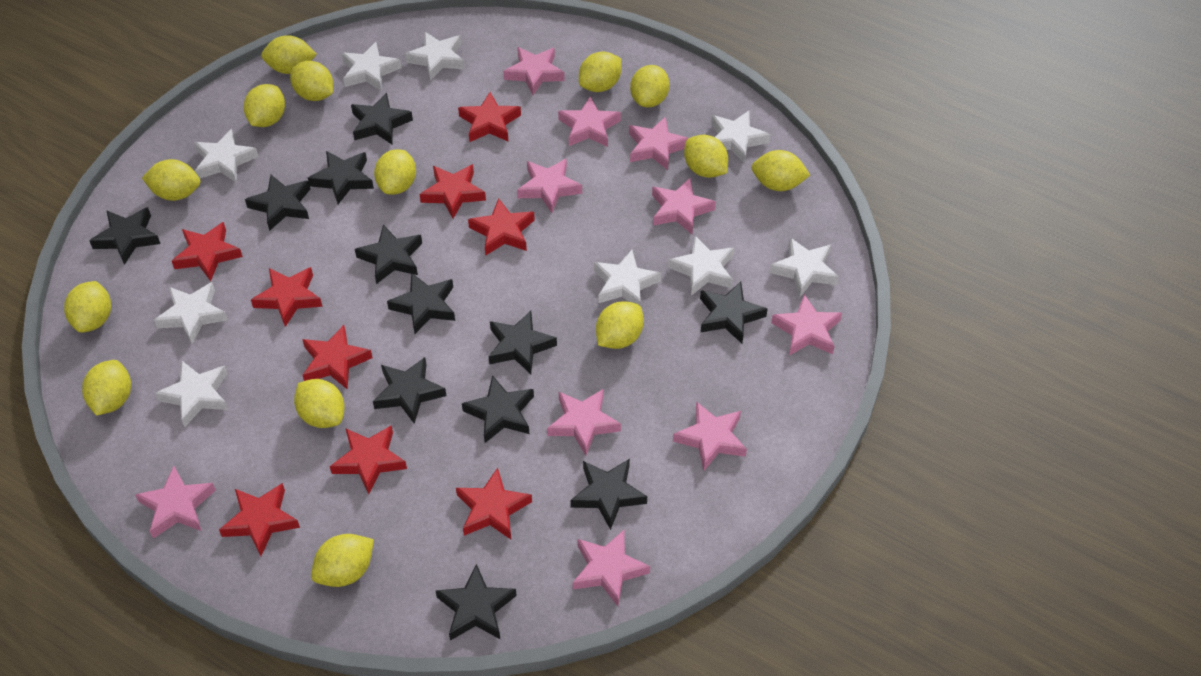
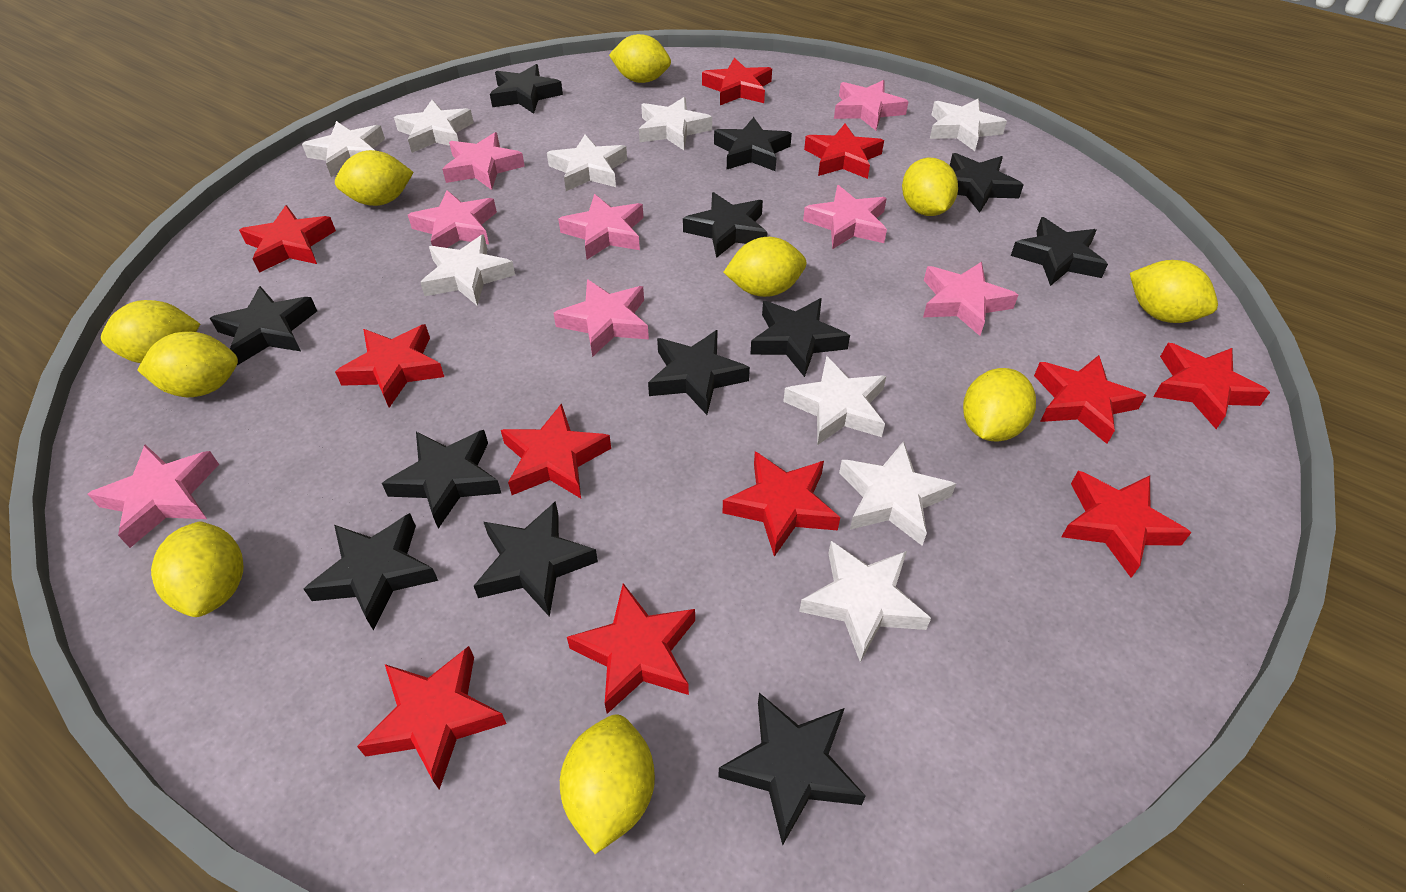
pink star: [135,466,216,539] [503,47,565,95] [517,158,582,213] [547,389,621,456] [558,96,621,147] [573,529,650,606] [629,117,688,170] [652,178,716,235] [673,401,747,471] [771,294,842,356] = 10 -> [88,445,219,548] [408,190,497,248] [442,132,525,190] [553,279,649,357] [558,194,643,260] [803,185,887,249] [834,80,909,130] [923,262,1018,336] = 8
red star: [172,222,243,281] [219,483,300,556] [251,267,322,327] [302,325,372,390] [330,425,407,494] [420,164,486,219] [456,468,532,539] [458,92,521,142] [468,198,535,256] = 9 -> [239,205,336,273] [335,324,444,408] [357,646,507,790] [501,403,611,498] [567,583,695,714] [702,58,772,105] [723,451,840,557] [804,124,884,179] [1034,355,1146,444] [1061,471,1191,578] [1153,343,1270,429] = 11
yellow lemon: [64,281,111,333] [82,360,131,416] [142,159,200,201] [244,84,285,127] [261,35,317,74] [290,61,333,101] [294,379,345,428] [311,534,374,587] [374,149,416,195] [579,52,621,92] [596,301,644,349] [630,65,669,107] [684,135,728,178] [751,150,810,191] = 14 -> [101,300,200,363] [138,332,238,397] [151,521,244,617] [335,150,414,206] [560,715,655,854] [609,34,671,83] [723,237,806,297] [902,158,958,216] [963,368,1036,442] [1130,260,1218,323] = 10

